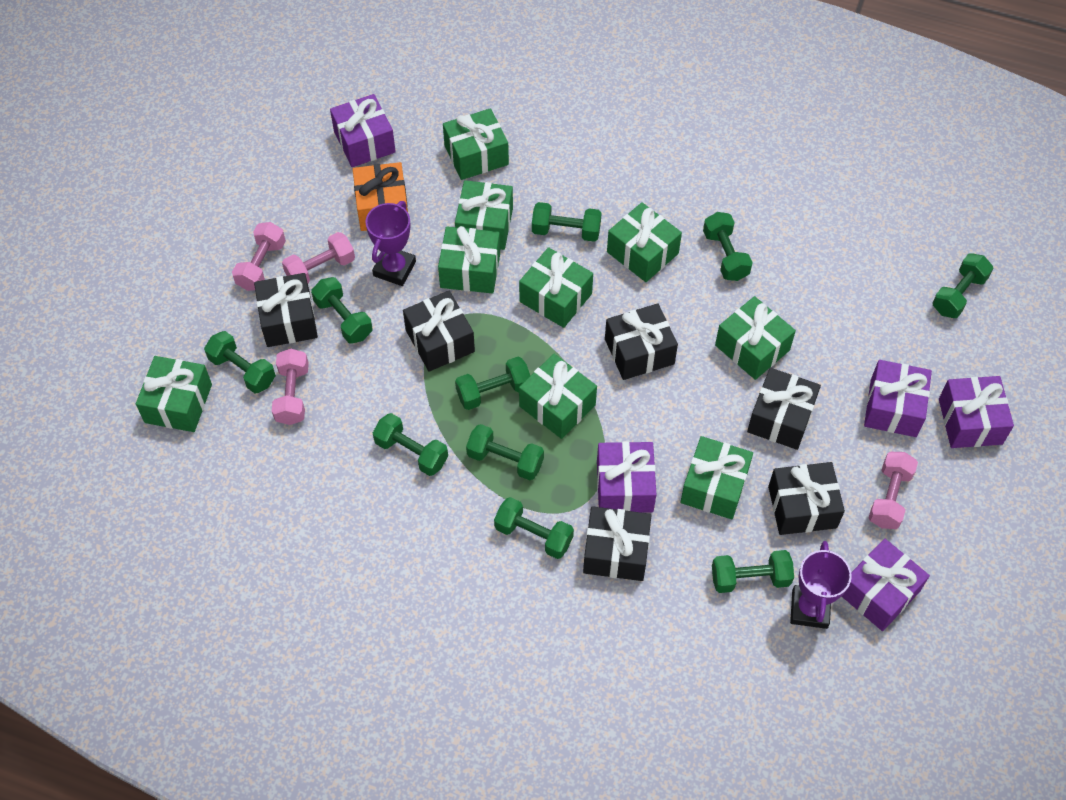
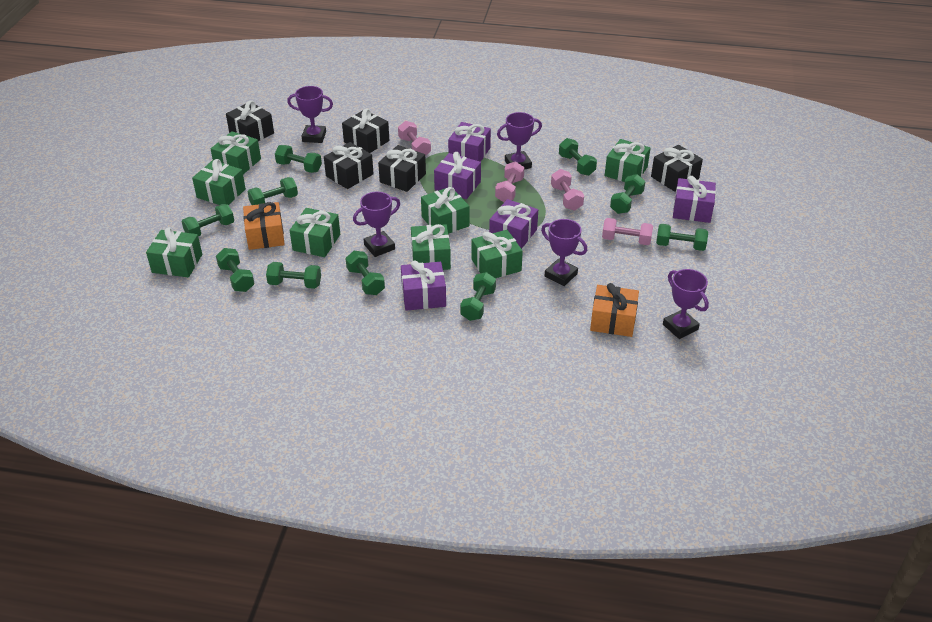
black gift: [254,273,318,347] [403,291,475,372] [583,506,651,581] [605,303,678,380] [747,368,821,450] [768,462,845,535] = 6 -> [226,100,274,141] [324,142,374,189] [342,109,389,153] [378,145,426,192] [651,145,703,192] = 5
green gift: [136,356,212,432] [438,226,500,294] [443,108,509,180] [455,180,513,250] [519,247,593,328] [519,354,597,439] [607,202,682,282] [680,436,753,519] [715,296,796,380] = 9 -> [146,228,202,278] [192,159,246,205] [211,131,261,174] [290,208,340,257] [411,224,451,270] [421,187,469,234] [471,230,523,278] [605,139,651,182] = 8
orange gift: [353,162,408,231] = 1 -> [243,202,285,250] [590,283,639,337] = 2
purple trophy: [366,201,416,286] [790,541,852,629] = 2 -> [287,86,333,143] [353,192,400,257] [497,112,542,170] [541,219,587,286] [663,269,709,339] = 5

